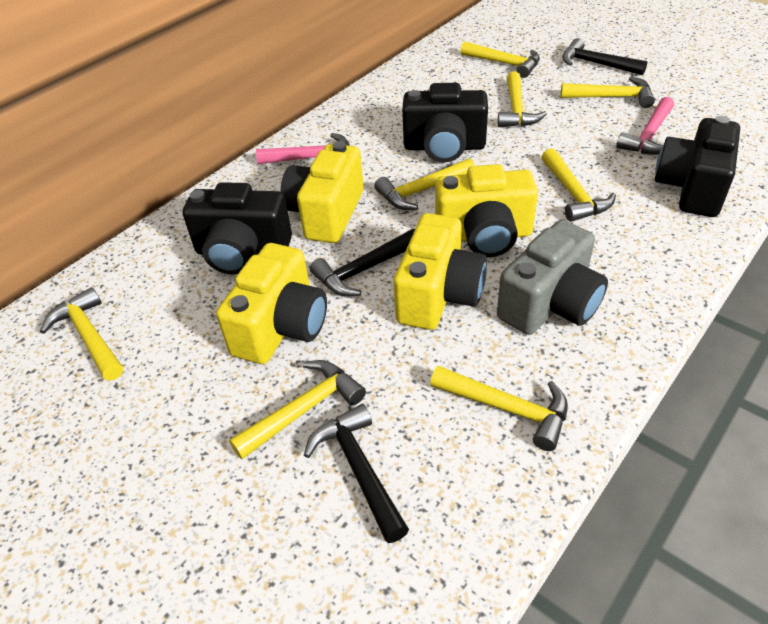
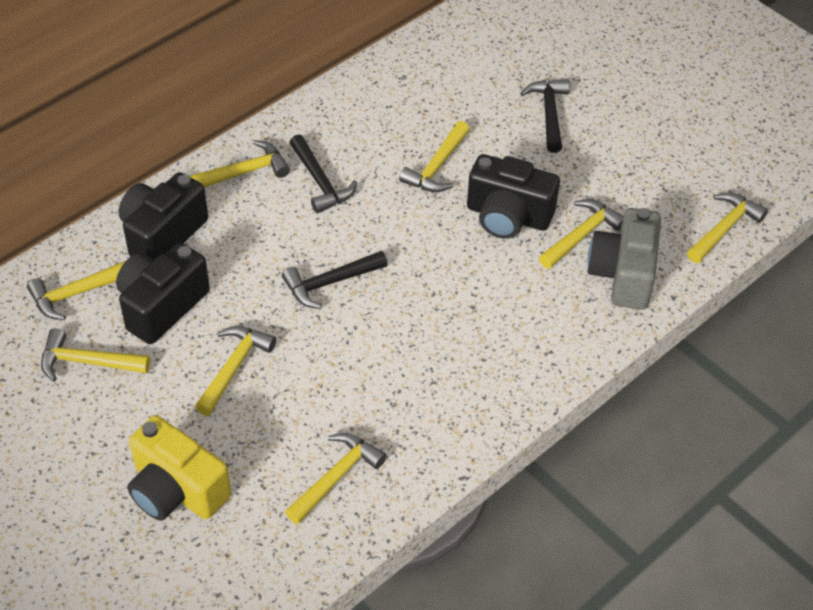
pink hammer: [256,133,350,164] [616,97,674,155] = 2 -> none = 0
yellow camera: [216,243,327,364] [281,141,364,243] [394,213,487,330] [435,164,538,257] = 4 -> [127,415,231,521] = 1

